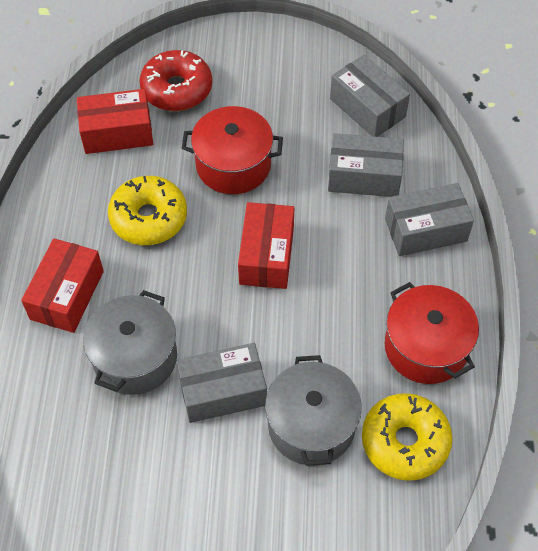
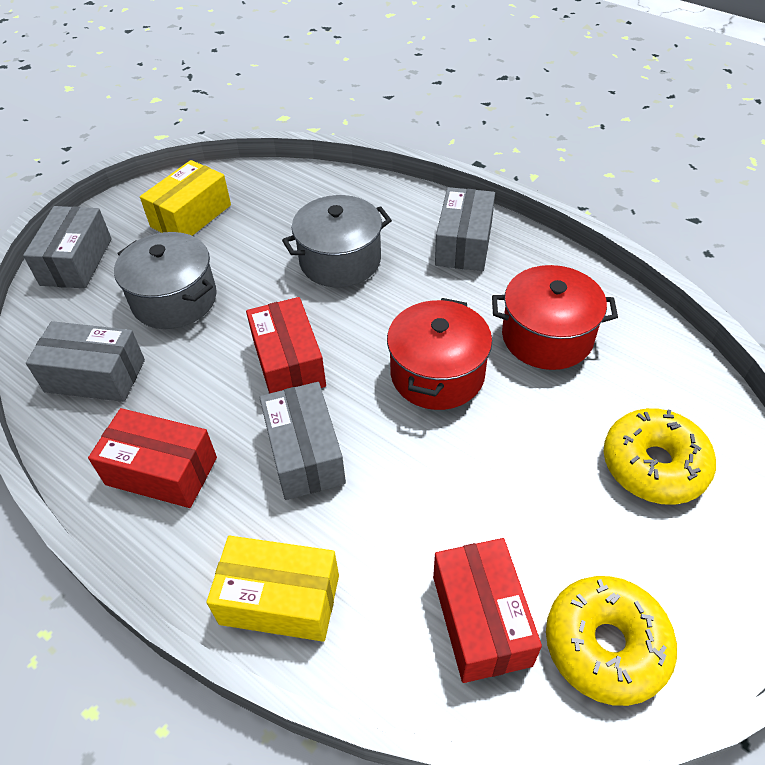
red donut: [139,50,212,111] = 1 -> none = 0
yellow box: none = 0 -> [140,160,231,236] [206,536,339,642] = 2

